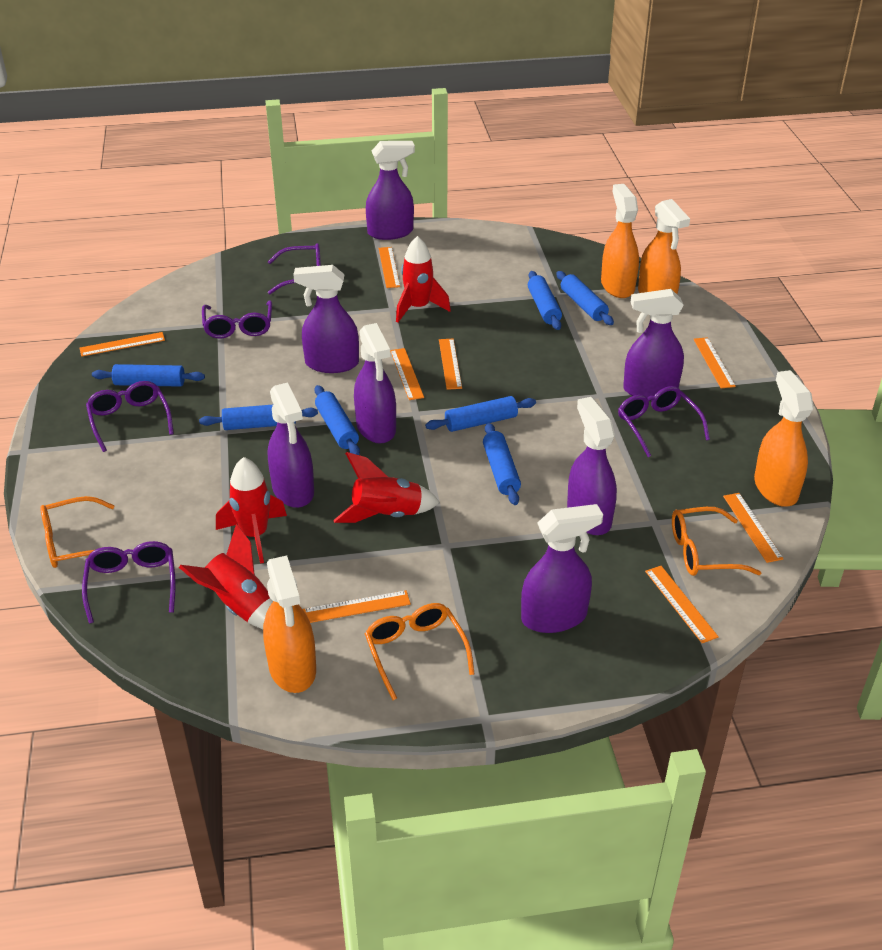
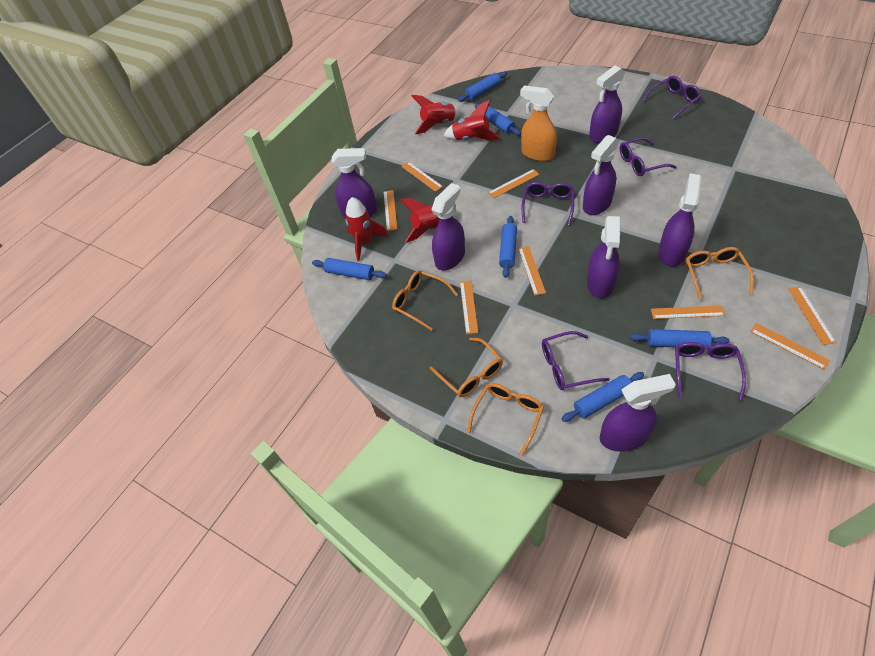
blue rolling pin: [92,364,205,387] [199,404,318,430] [314,385,360,455] [425,396,536,432] [483,423,521,505] [528,271,562,330] [556,271,614,325] = 7 -> [312,258,387,280] [458,72,507,102] [475,104,521,135] [499,216,517,278] [561,372,644,422] [630,329,730,347] = 6
orange glasses: [40,496,115,568] [365,603,475,700] [672,507,761,576] = 3 -> [392,270,458,331] [430,338,503,397] [467,383,544,456] [685,247,754,301] = 4
orange spray bottle: [263,555,316,693] [601,184,639,298] [638,199,690,294] [754,370,814,507] = 4 -> [520,86,557,161] = 1

